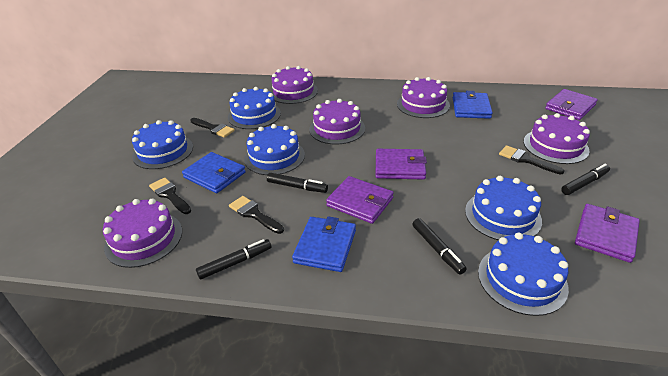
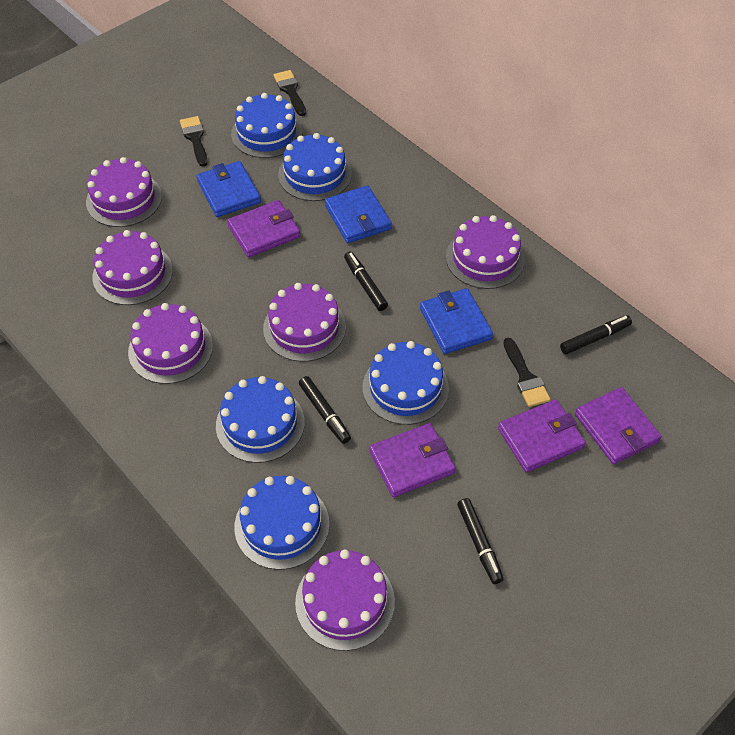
black brush: [149,178,191,214] [190,118,235,138] [229,196,284,234] [499,145,565,175] = 4 -> [180,116,208,167] [274,70,306,116] [503,337,551,407] = 3
purple cake: [103,199,182,268] [270,66,318,104] [309,99,365,145] [397,77,450,118] [524,113,590,164] = 5 -> [86,157,162,227] [93,230,173,305] [128,303,213,384] [263,283,346,362] [295,550,395,651] [446,215,525,289] = 6

